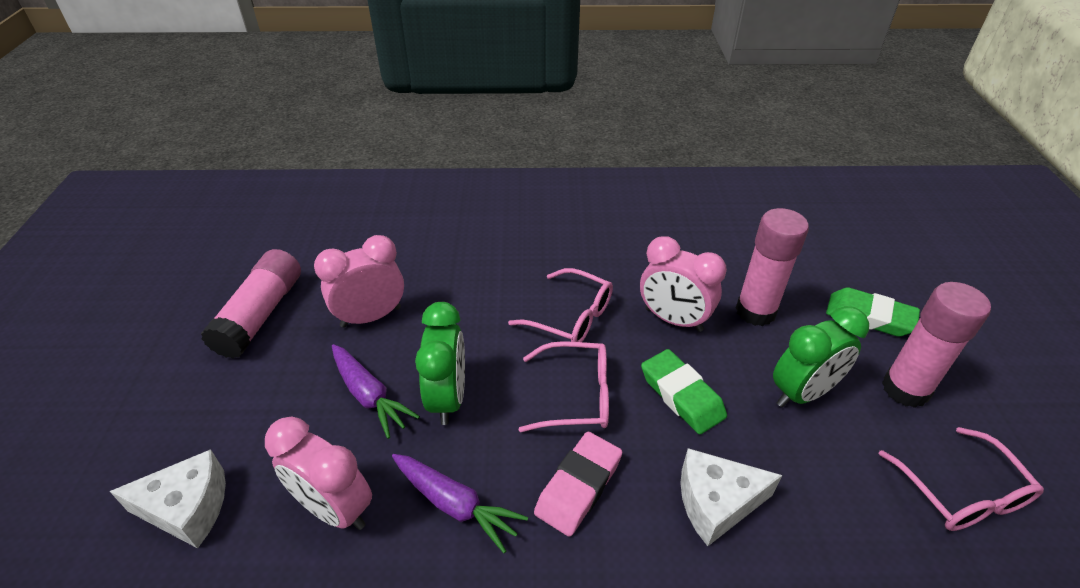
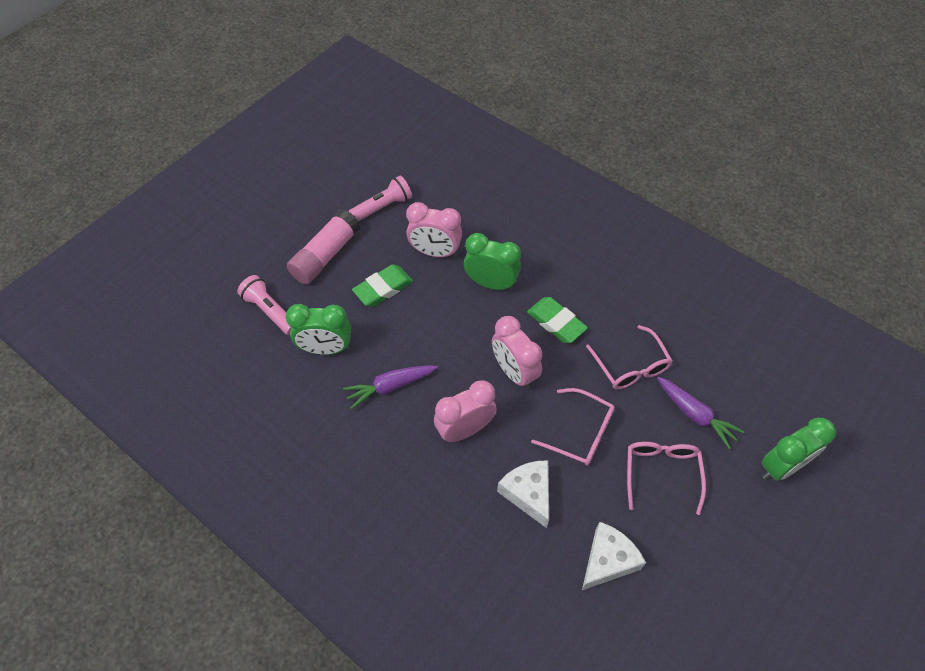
green clock: [415,302,465,425] [773,306,869,407] = 2 -> [286,304,351,355] [464,233,521,291] [762,418,836,481] = 3
pink eraser: [534,432,622,537] = 1 -> none = 0
pink flashlight: none = 0 -> [237,275,291,335] [348,175,412,222] = 2
pink glue stick: [201,249,301,359] [736,208,809,326] [882,282,991,408] = 3 -> [287,209,360,285] = 1

